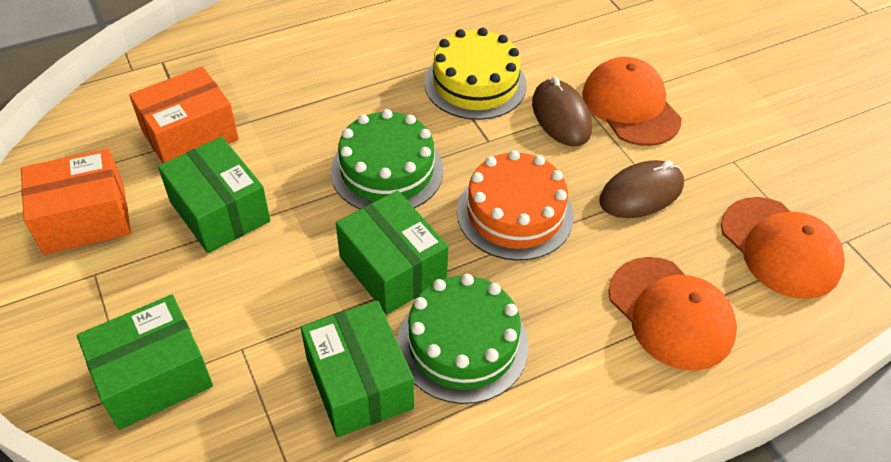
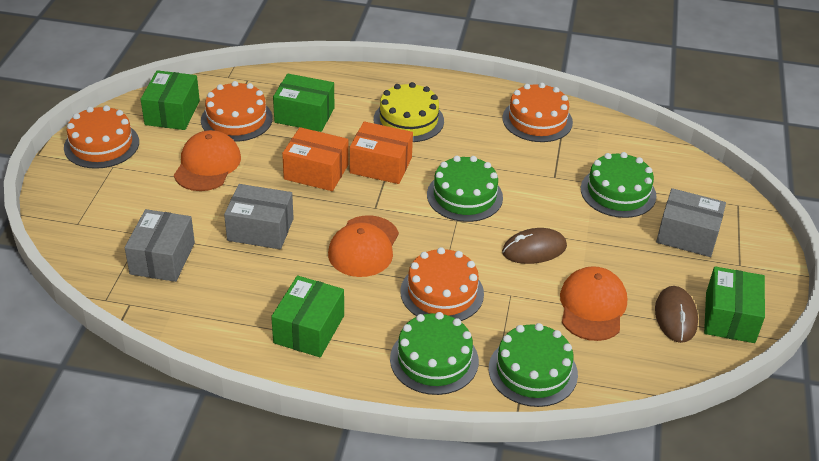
green cake: [331,109,443,209] [397,274,529,404] = 2 -> [390,312,479,395] [427,156,503,222] [489,323,578,407] [581,152,656,218] = 4
grey box: none = 0 -> [125,209,195,282] [224,184,294,249] [656,188,726,257] = 3
orange cake: [457,150,574,261] = 1 -> [64,105,139,169] [201,81,273,142] [400,247,484,321] [503,83,573,142] = 4

